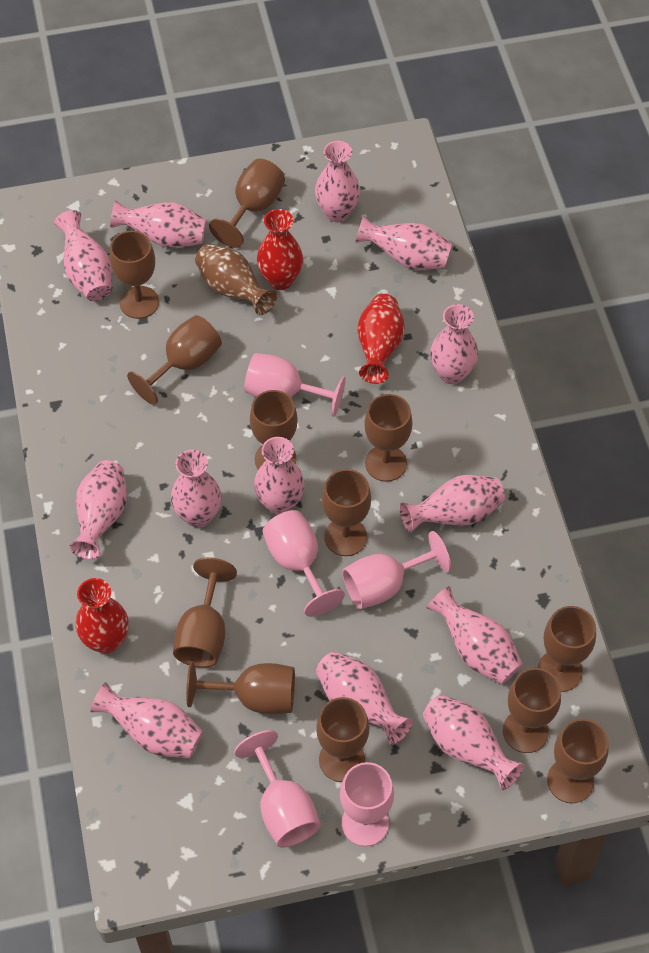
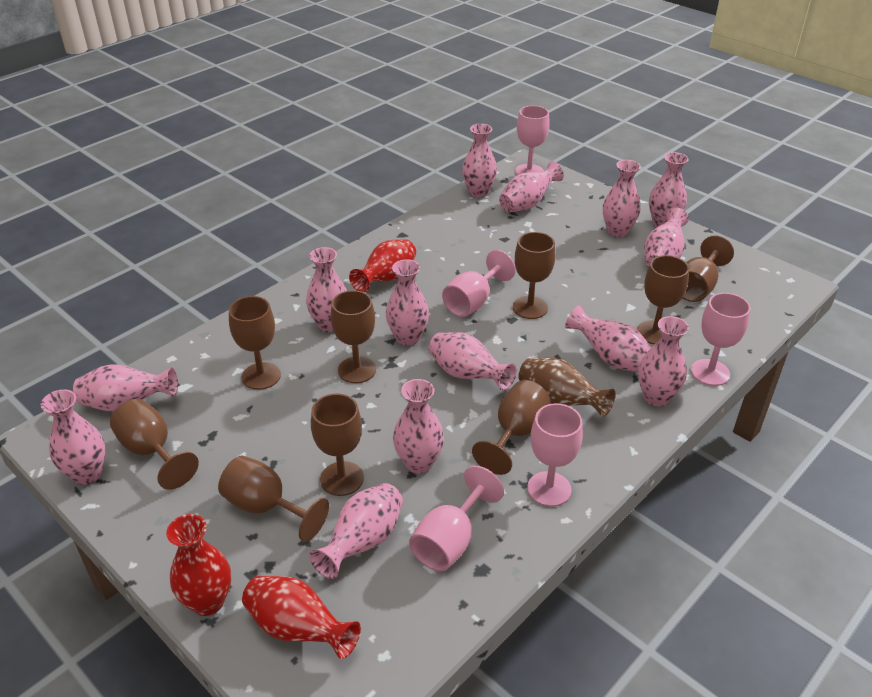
brown goblet: [110,231,159,319] [127,315,222,405] [173,557,237,668] [186,661,295,714] [209,159,285,248] [250,390,298,469] [316,697,369,782] [322,469,371,556] [364,394,412,482] [503,668,561,753] [538,606,596,692] [547,719,609,803] = 12 -> [110,399,199,490] [218,455,329,542] [229,296,281,390] [311,393,364,496] [331,290,376,383] [472,380,550,475] [513,232,555,319] [637,255,689,345] [683,235,734,302] = 9
pink vase: [54,210,112,301] [69,460,127,560] [90,682,203,759] [110,200,206,248] [171,450,222,528] [254,437,305,515] [315,141,360,222] [316,651,413,745] [355,216,452,270] [400,475,505,533] [423,695,525,790] [427,586,523,684] [430,304,478,384] = 13 -> [41,389,105,485] [73,364,178,411] [306,247,347,332] [309,483,403,579] [385,259,429,346] [393,379,444,473] [429,332,517,390] [462,124,497,198] [499,161,564,212] [565,305,652,372] [603,160,641,237] [638,316,689,407] [644,207,689,268] [649,152,689,227] = 14

